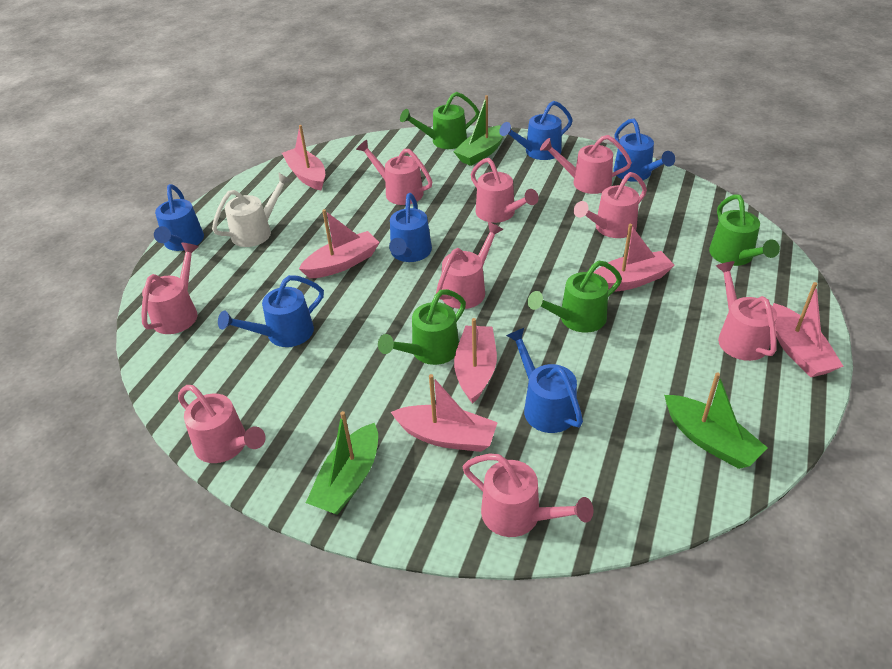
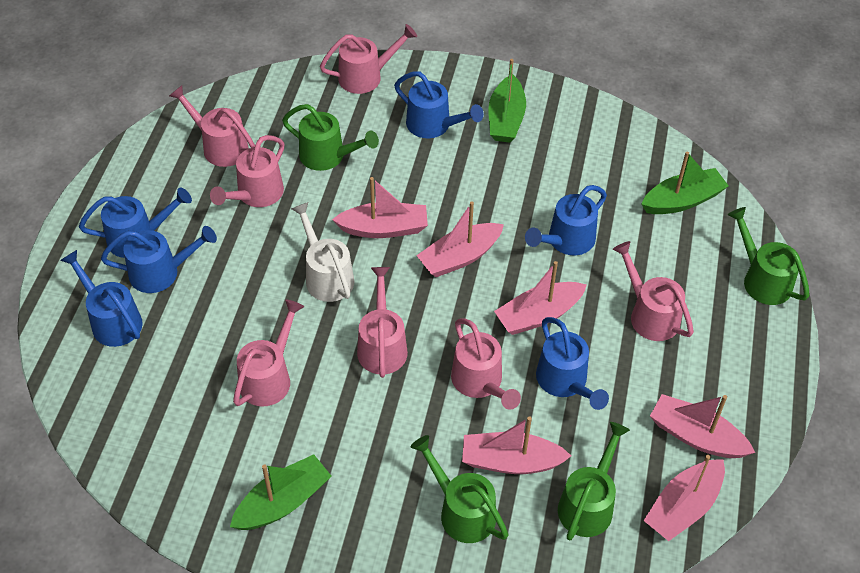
pink watering can: [141,243,199,334] [178,385,266,463] [356,140,432,205] [436,222,503,309] [463,453,593,537] [471,158,539,223] [540,135,632,194] [574,172,647,238] [716,261,777,361] = 9 -> [169,85,255,167] [210,135,285,207] [233,300,304,406] [320,24,417,94] [357,267,408,378] [451,318,521,410] [613,241,694,341] = 7

